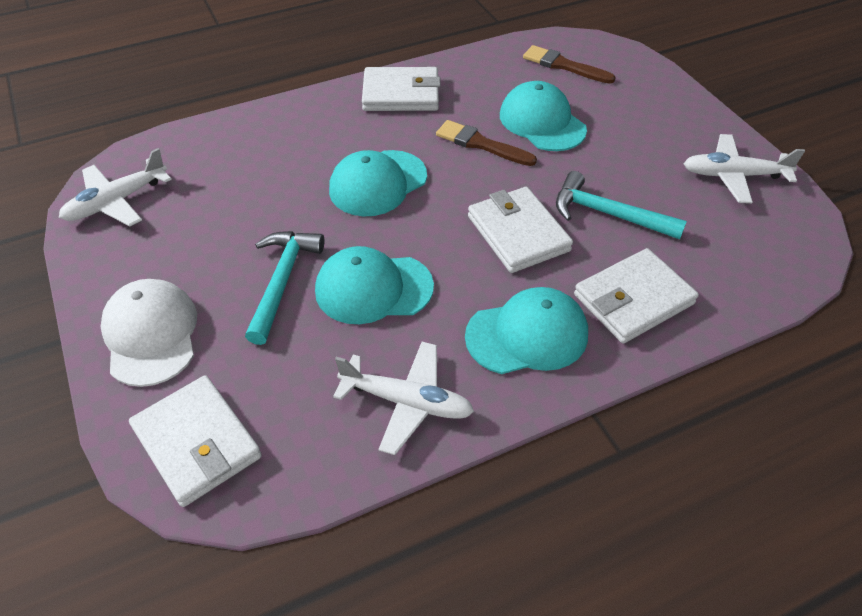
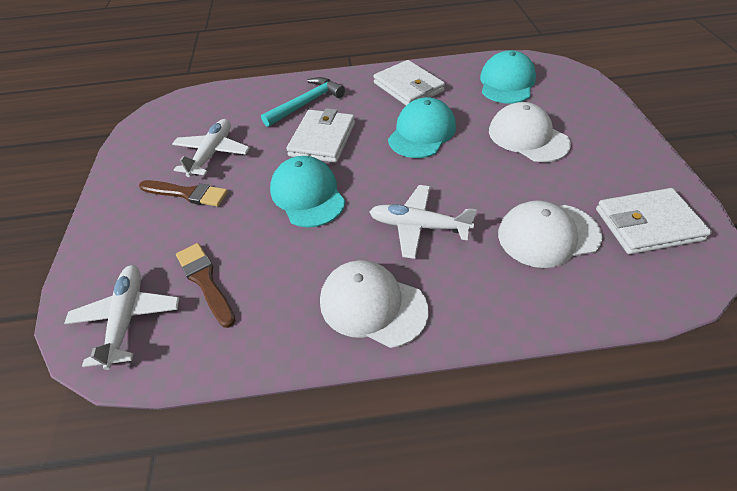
turquoise cap: [315,246,434,324] [329,150,427,216] [465,287,588,374] [500,81,587,151] = 4 -> [270,156,345,227] [388,97,456,158] [480,50,536,104] = 3
turquoise hammer: [245,231,324,345] [556,171,687,239] = 2 -> [261,77,345,127] = 1
white cap: [100,279,197,387] = 1 -> [320,260,428,348] [489,102,571,162] [498,200,602,268] = 3
white wallet: [129,375,262,507] [362,67,441,111] [468,187,573,273] [574,248,699,343] = 4 -> [286,108,355,163] [373,60,445,106] [596,188,712,255] = 3

